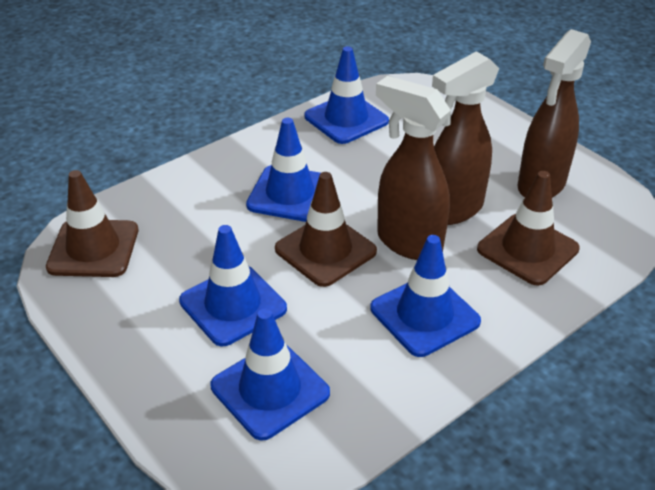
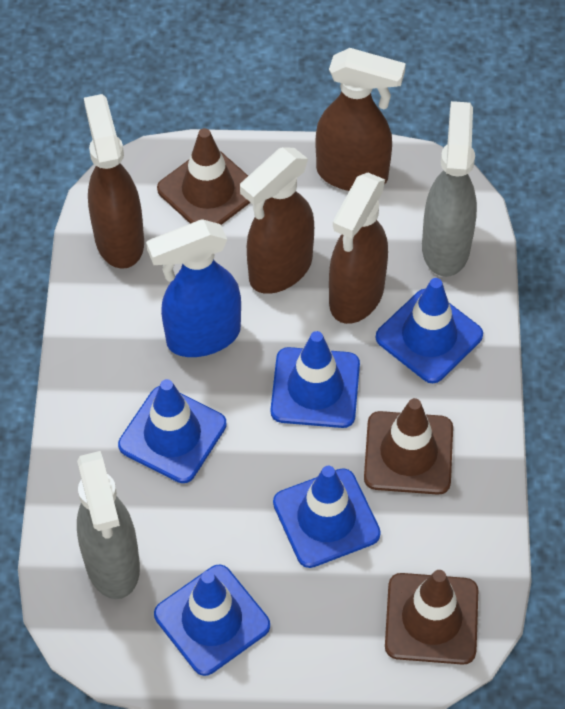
blue spray bottle: none = 0 -> [146,219,241,357] = 1
brown spray bottle: [376,76,451,260] [432,51,499,225] [518,29,591,198] = 3 -> [84,94,144,269] [240,147,314,294] [316,48,406,191] [329,173,388,324] = 4
grey spray bottle: none = 0 -> [77,451,140,599] [422,101,477,277] = 2

